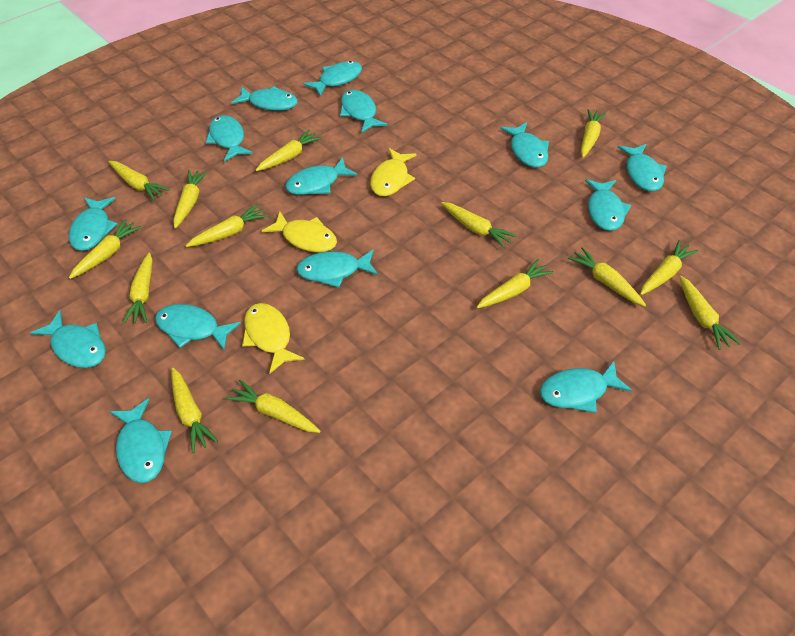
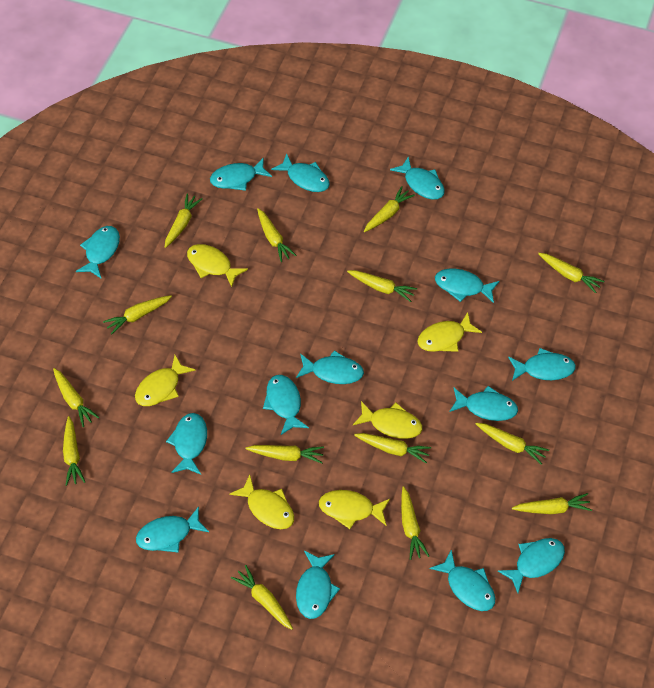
yellow fish: [242,303,305,374] [262,212,337,252] [370,148,417,196] = 3 -> [135,355,195,406] [187,244,248,287] [229,475,294,529] [319,490,390,529] [353,401,422,439] [417,312,482,352] = 6

